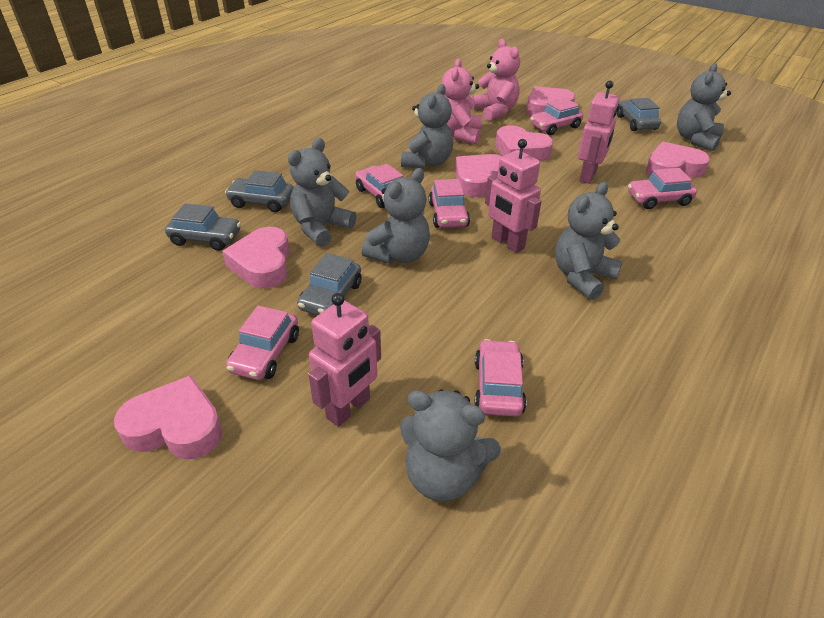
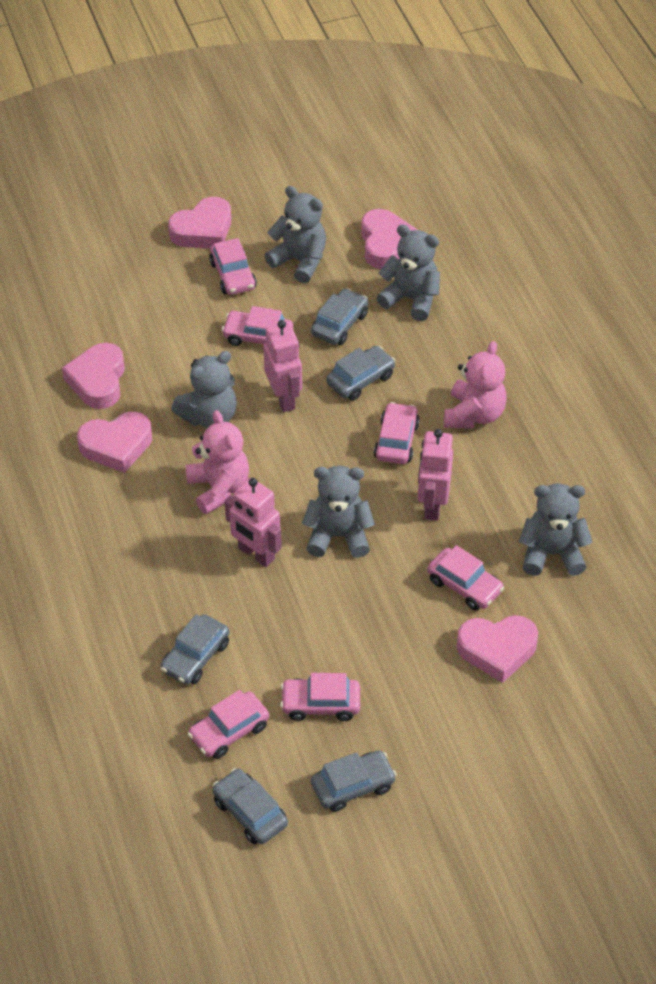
grey car: [165,203,241,251] [225,170,294,212] [297,253,362,315] [617,98,661,131] = 4 -> [160,614,230,685] [213,768,288,844] [311,288,368,345] [311,750,397,812] [326,346,395,401] = 5
grey teddy bear: [288,138,356,247] [362,168,430,264] [400,390,501,502] [401,84,453,169] [555,182,622,300] [677,63,731,151] = 6 -> [171,351,237,428] [264,186,326,283] [302,466,375,558] [376,224,440,321] [519,483,593,576] = 5
pink heart: [114,375,223,459] [222,227,290,289] [455,154,502,197] [495,126,553,161] [526,86,575,116] [646,142,710,178] = 6 -> [62,343,125,409] [77,412,152,473] [168,197,231,249] [361,209,418,269] [457,615,538,683] = 5

